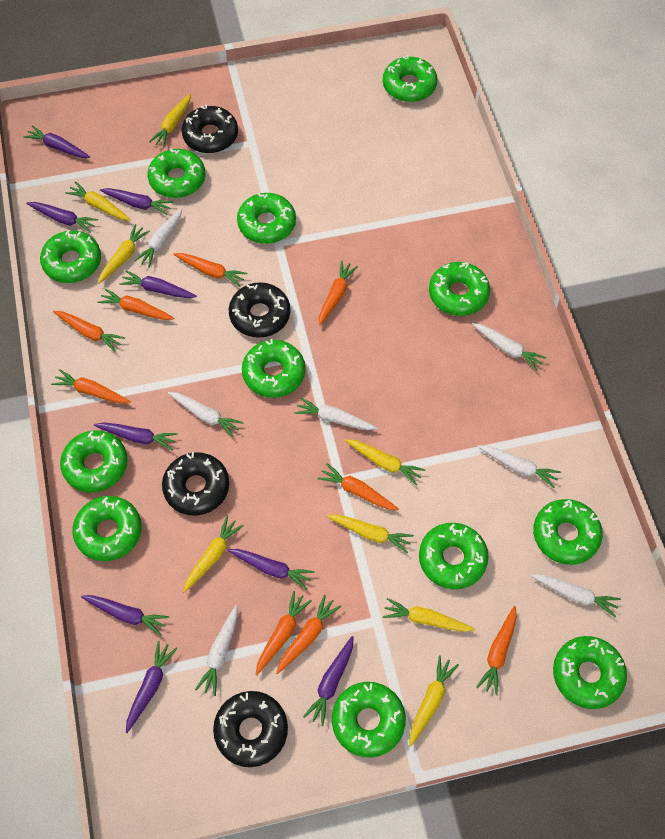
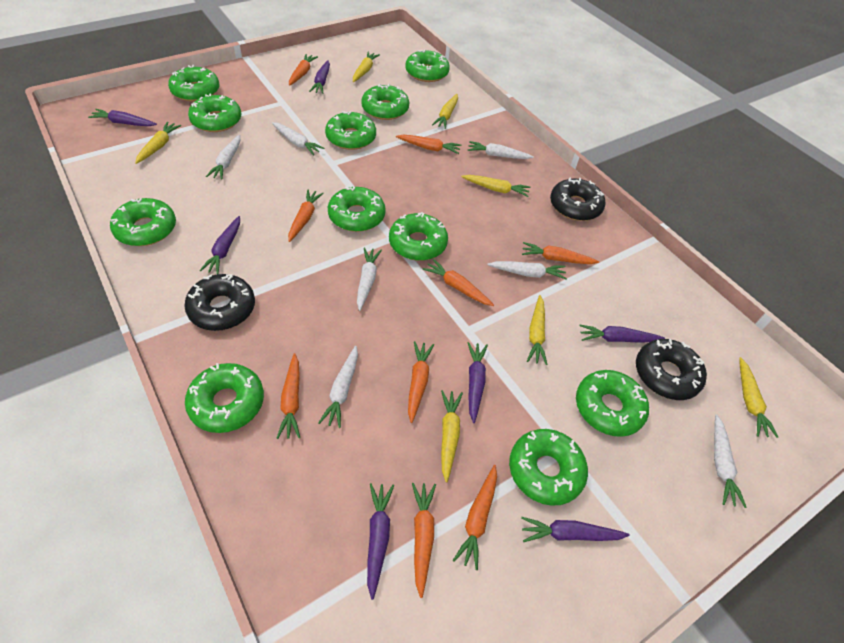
black donut: [162,452,229,516] [182,104,238,153] [213,691,288,767] [229,282,290,338] = 4 -> [184,274,255,331] [550,178,605,221] [636,339,707,400] = 3
green donut: [40,230,101,283] [60,430,128,493] [72,496,142,561] [148,148,205,198] [237,193,296,244] [242,339,305,398] [332,682,406,758] [383,55,437,102] [419,523,489,589] [429,262,490,316] [533,499,603,565] [553,636,627,709] = 12 -> [110,198,176,246] [168,65,219,102] [185,363,264,433] [188,93,241,132] [325,111,376,150] [328,187,386,232] [361,84,409,120] [389,212,448,261] [405,50,450,82] [509,429,588,506] [576,370,649,437] = 11
purple carrot: [23,125,90,158] [26,202,98,233] [81,595,169,636] [94,422,178,450] [100,188,173,215] [119,270,197,298] [126,641,177,733] [227,549,314,590] [303,636,354,726] = 9 -> [88,109,157,126] [200,216,240,274] [309,60,330,94] [367,483,394,600] [468,342,488,423] [521,517,630,542] [579,325,665,343] = 7
yellow carrot: [65,181,131,221] [98,224,150,284] [149,94,191,147] [183,516,244,593] [327,514,414,553] [345,439,425,485] [383,598,475,632] [409,655,459,746] = 8 -> [135,122,181,164] [353,52,380,82] [432,94,458,129] [441,390,463,482] [461,175,531,197] [527,295,547,365] [739,357,778,438] = 7

